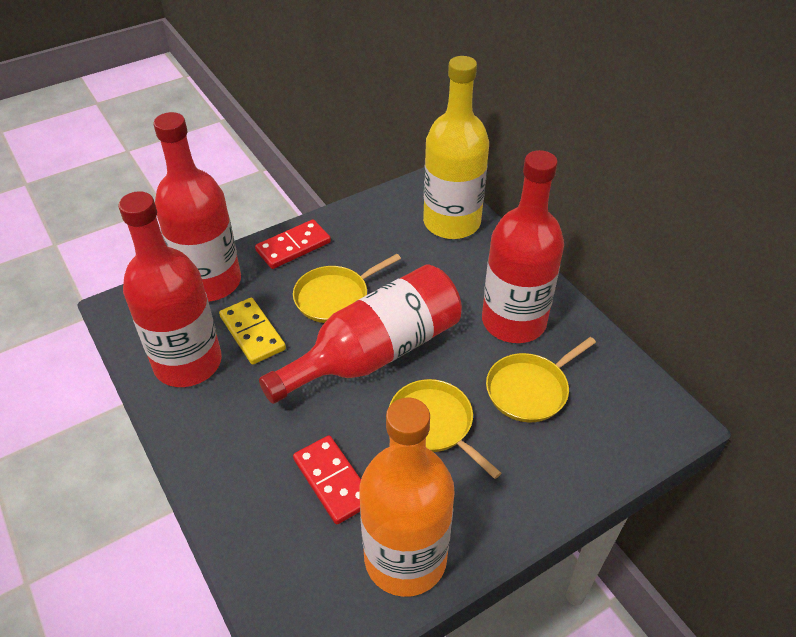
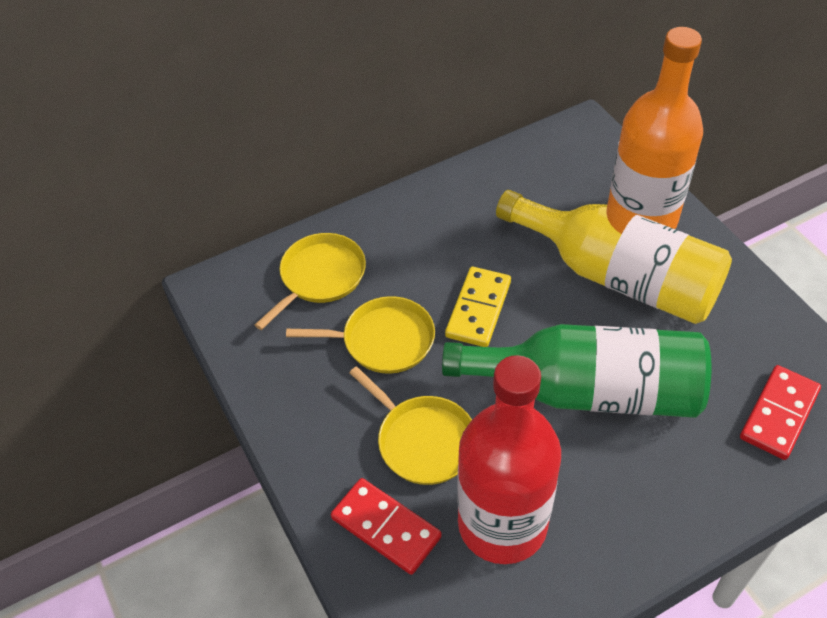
green bottle: none = 0 -> [442,324,711,418] = 1
red bottle: [118,191,222,387] [153,112,241,302] [259,264,462,404] [482,150,564,343] = 4 -> [457,355,561,564] = 1

